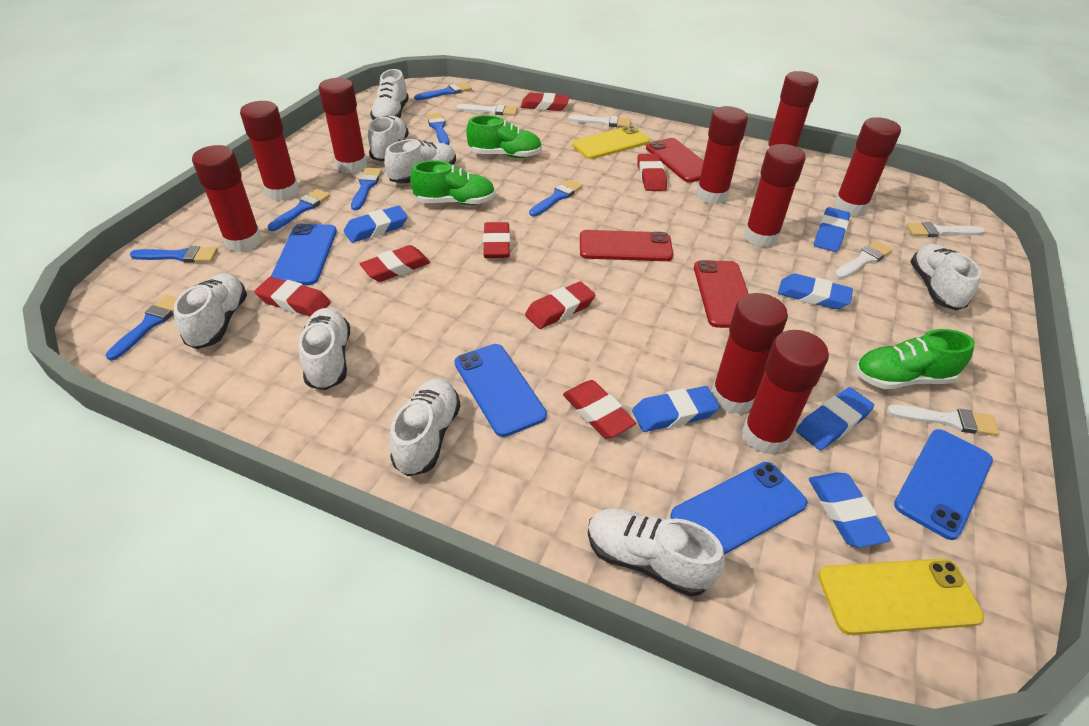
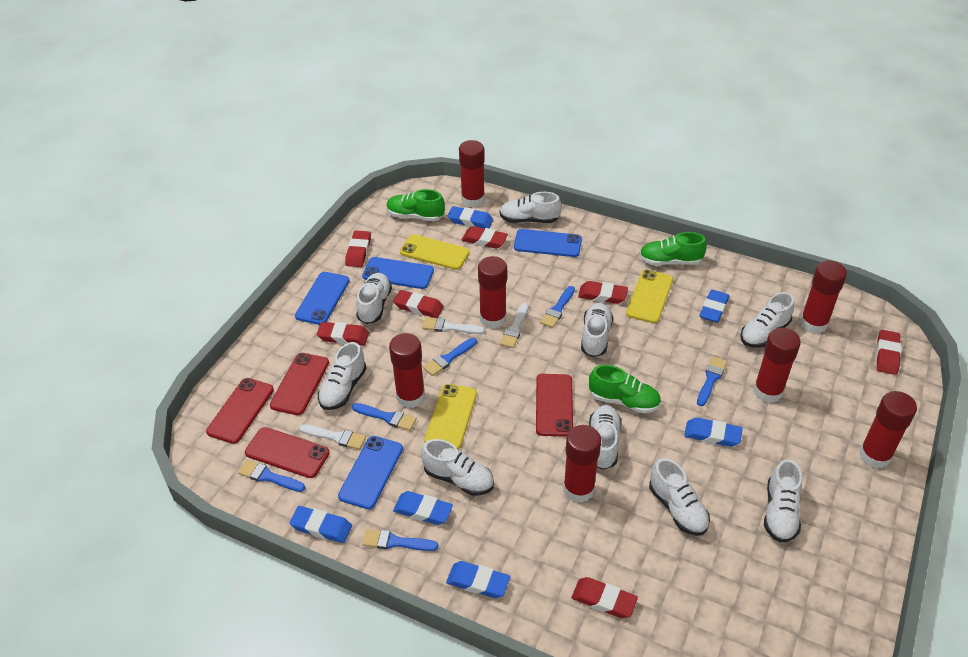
blue brush: [106,295,177,360] [130,246,218,263] [268,189,330,231] [351,168,382,210] [414,82,472,100] [426,113,449,145] [529,179,582,216] = 7 -> [238,460,305,492] [352,403,417,431] [362,529,438,551] [423,338,477,376] [540,286,575,328] [697,356,727,406] = 6
red glue stick: [192,145,262,252] [240,101,299,201] [319,78,367,173] [696,106,748,204] [711,293,788,414] [742,330,829,455] [744,144,805,247] [765,71,818,154] [834,117,901,216] = 9 -> [389,333,425,408] [459,140,485,208] [478,256,507,329] [563,425,601,503] [753,328,801,403] [800,261,847,334] [859,391,917,468] = 7
red phone: [580,230,673,261] [646,138,704,183] [694,260,748,328] = 3 -> [206,378,274,444] [245,427,330,478] [270,353,329,415] [536,374,573,437] = 4
white brush: [456,104,518,116] [568,115,631,127] [834,241,893,279] [886,405,999,436] [906,222,985,237] = 5 -> [299,424,366,450] [422,317,485,334] [499,303,528,348] = 3
white shoe: [173,273,247,349] [299,308,350,390] [368,116,409,162] [370,69,409,120] [384,139,456,183] [390,378,460,476] [588,508,725,597] [910,244,981,310] = 8 -> [318,342,366,410] [356,273,392,324] [421,439,494,496] [500,192,562,223] [581,303,613,357] [589,405,622,470] [649,458,710,536] [740,292,794,348] [764,459,802,542] = 9
yellow phone: [572,125,650,159] [818,558,984,635] = 2 -> [400,234,470,270] [424,384,477,449] [626,270,673,323] = 3

